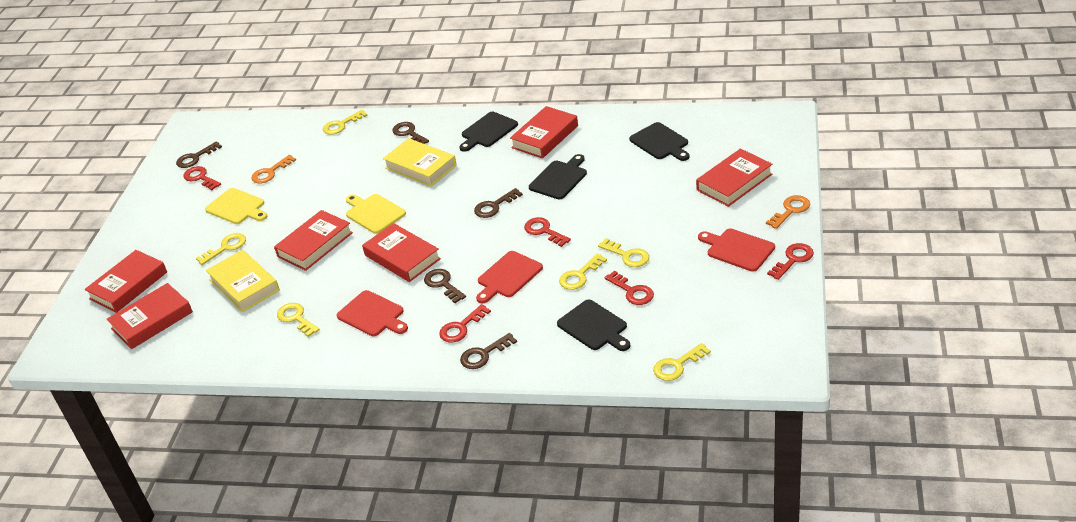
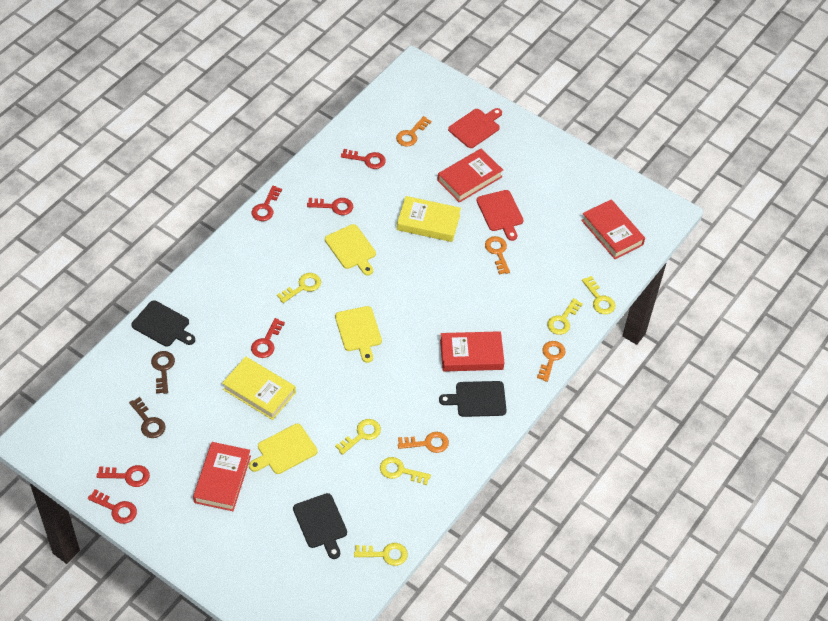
black cutting board: [459,112,518,152] [529,154,587,199] [557,300,630,351] [629,122,690,161] = 4 -> [131,300,195,347] [293,493,347,559] [439,381,506,417] = 3
brown key: [176,141,222,168] [392,122,429,144] [424,269,466,303] [460,333,517,369] [474,188,523,218] = 5 -> [129,397,166,438] [151,351,175,394] = 2
orange key: [251,155,296,183] [766,195,810,229] = 2 -> [396,116,431,147] [398,432,449,453] [485,236,510,275] [537,341,566,382] = 4
red book: [85,250,167,313] [106,283,193,349] [274,210,353,271] [362,223,441,282] [510,106,578,159] [696,148,772,207] = 6 -> [193,442,251,511] [437,148,503,203] [440,331,504,372] [581,199,645,259] = 4
red cutting board: [337,290,408,336] [476,251,543,303] [698,228,775,272] = 3 -> [448,108,502,148] [476,190,523,241] = 2
red key: [184,166,221,190] [439,304,491,343] [524,217,571,247] [604,271,654,305] [767,243,814,280] = 5 -> [88,489,137,524] [97,465,150,487] [251,318,285,358] [252,186,282,221] [307,198,353,215] [341,149,386,169] = 6
yellow cutting board: [205,188,267,224] [346,194,406,234] = 2 -> [249,424,318,474] [325,224,376,276] [335,306,382,363] = 3

